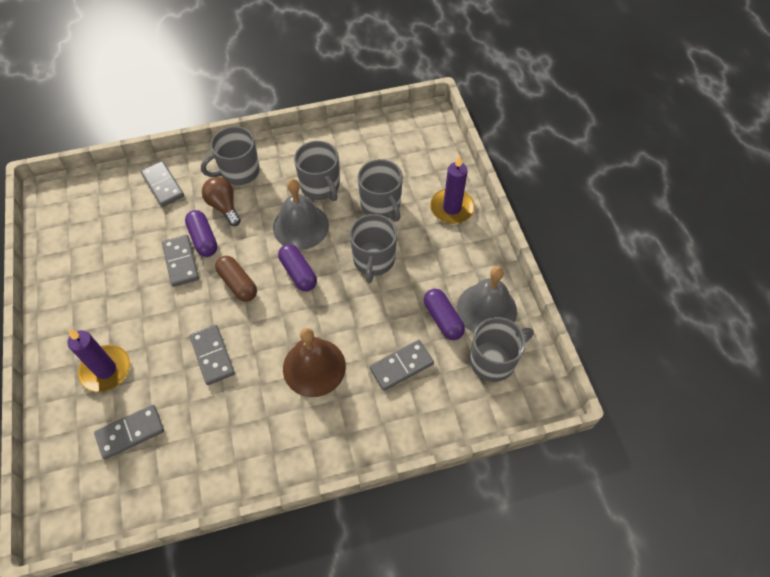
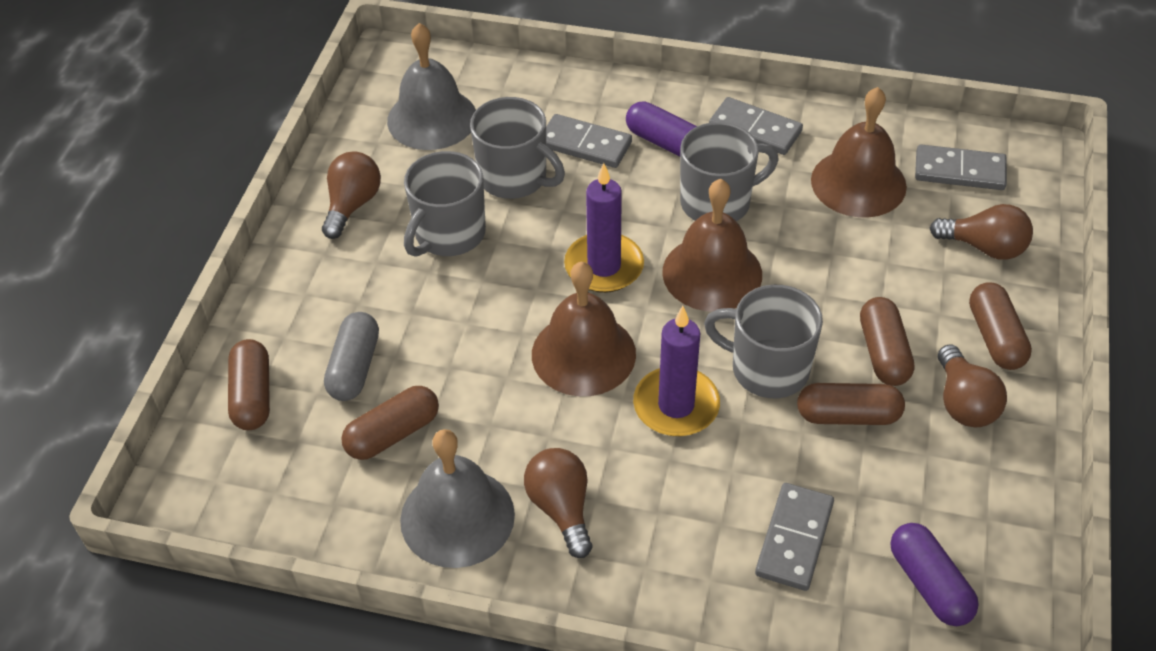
brown bell: [283,328,346,397] = 1 -> [532,261,636,396] [662,179,762,312] [811,87,907,217] = 3
brown capsule: [215,256,257,302] = 1 -> [228,339,270,430] [341,386,439,460] [797,383,905,425] [860,297,915,386] [969,282,1032,370] = 5
brown light bulb: [202,177,241,226] = 1 -> [322,151,381,239] [524,448,592,558] [930,204,1033,260] [938,345,1007,427] = 4
grey capsule: none = 0 -> [324,312,379,401] = 1
grey domino: [94,405,164,459] [141,161,184,207] [162,235,199,287] [190,325,235,385] [370,340,434,391] = 5 -> [546,114,632,168] [709,97,803,155] [755,483,834,591] [915,144,1007,190] = 4
grey mug: [201,126,260,185] [294,141,340,201] [350,214,397,283] [358,159,403,221] [470,317,534,382] = 5 -> [404,151,486,257] [470,97,565,199] [680,122,779,222] [704,285,823,398] = 4
purple capsule: [185,210,217,257] [278,244,317,291] [424,289,465,340] = 3 -> [626,101,697,157] [891,523,979,626] = 2

